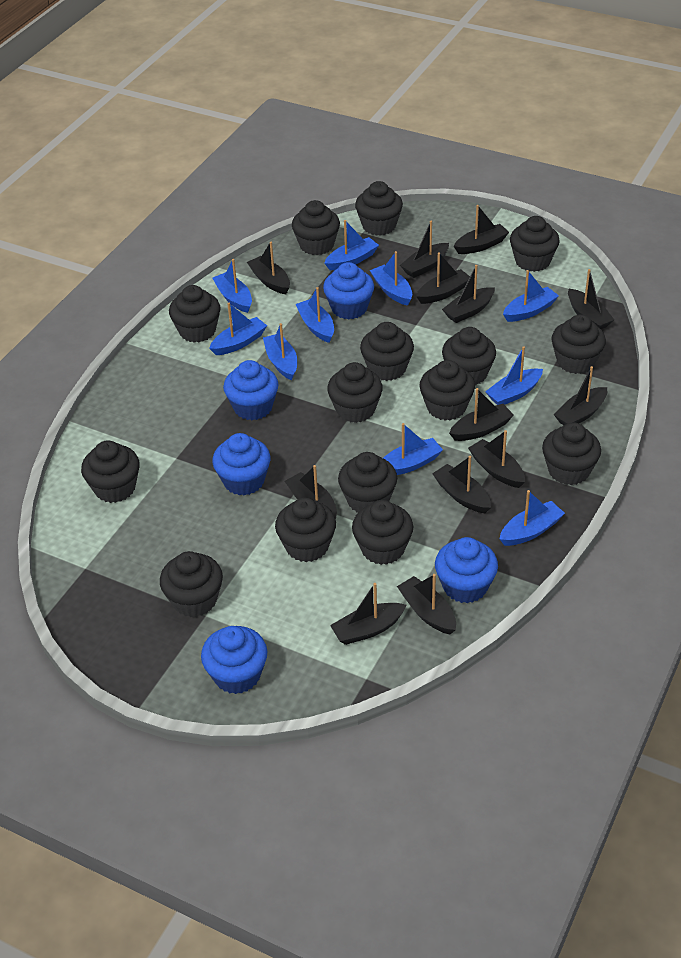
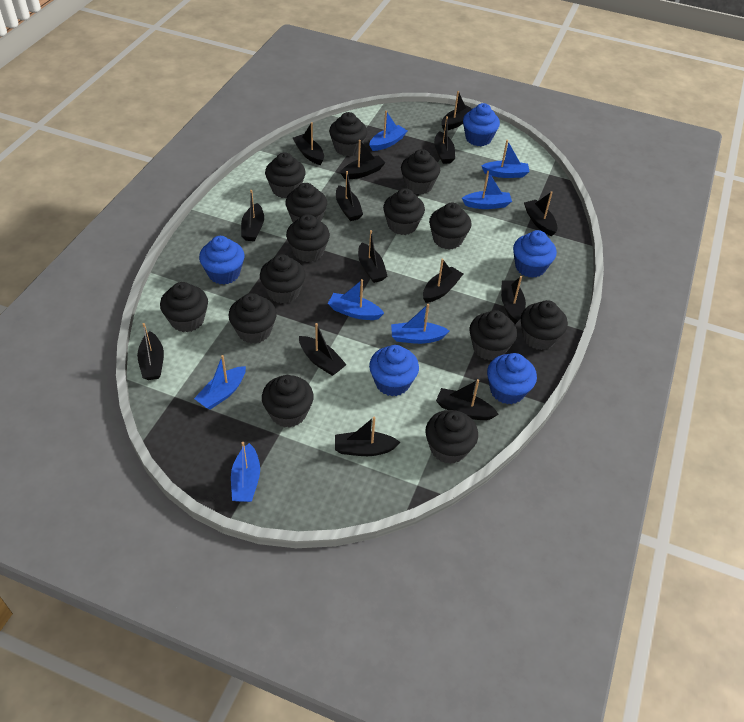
black boat: [247,242,290,294] [285,465,337,519] [330,583,406,645] [397,574,456,634] [400,221,449,278] [416,252,470,304] [432,456,491,513] [442,265,495,323] [449,388,514,441] [454,205,509,254] [468,430,525,488] [554,366,607,425] [568,269,614,329] = 13 -> [137,323,164,380] [241,190,264,241] [293,122,324,165] [299,323,347,376] [335,416,401,456] [336,171,363,221] [341,140,385,179] [358,230,387,283] [423,259,463,303] [434,116,455,164] [436,379,498,420] [441,91,472,130] [501,276,526,324] [524,191,557,236] = 14
black cupcake: [81,440,140,503] [160,551,223,617] [169,285,220,343] [275,498,336,562] [292,200,340,255] [327,362,383,423] [338,452,397,512] [352,500,413,565] [355,181,403,236] [360,322,414,381] [419,360,475,421] [442,327,496,385] [510,216,560,272] [542,422,601,485] [552,315,606,374] = 15 -> [160,282,208,332] [229,293,277,344] [260,254,305,303] [262,375,314,428] [265,152,305,198] [285,183,327,222] [286,214,330,262] [329,112,367,156] [383,188,425,235] [401,149,440,195] [425,410,478,464] [429,203,471,249] [470,310,517,360] [521,300,568,350] = 14
blue boat: [209,303,267,355] [212,259,252,313] [263,323,297,381] [296,287,334,343] [324,220,379,270] [370,251,412,306] [383,423,443,475] [485,346,543,405] [500,490,565,546] [503,270,559,322] = 10 -> [194,355,246,409] [231,442,260,502] [328,279,384,320] [369,111,407,151] [391,304,449,344] [462,171,512,209] [482,140,530,178] = 7

